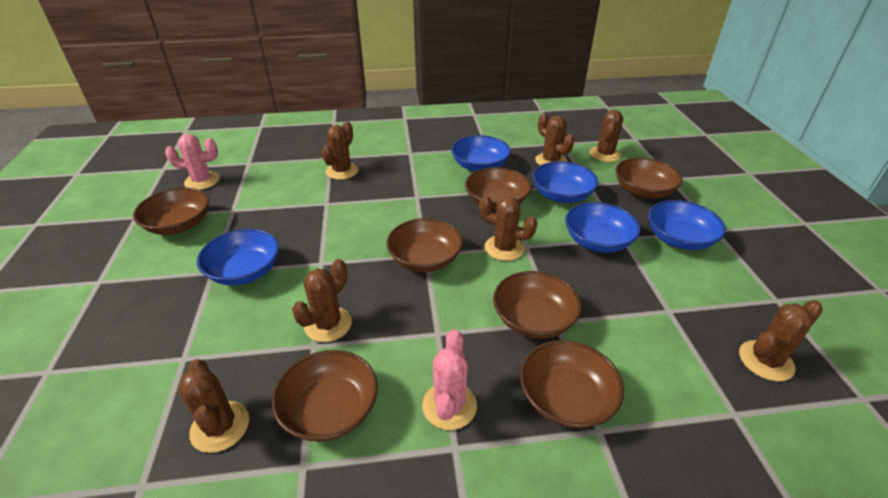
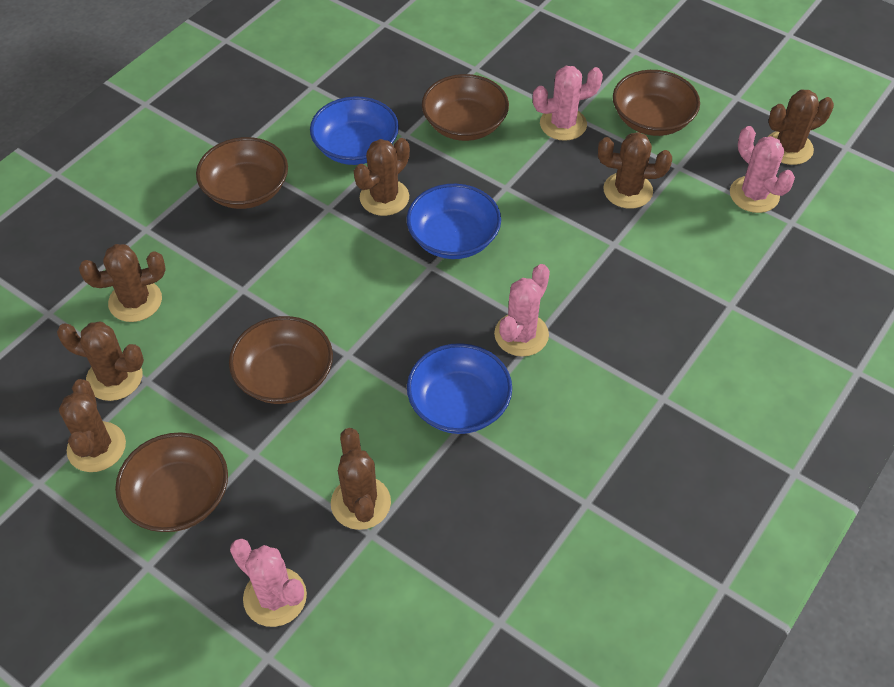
blue bowl: [197,229,279,286] [451,135,511,172] [532,161,598,203] [565,202,640,253] [648,200,726,250] = 5 -> [310,96,399,165] [407,184,501,259] [407,343,512,434] = 3
brown bowl: [133,188,209,235] [272,350,378,442] [387,218,463,272] [465,167,531,210] [493,271,582,339] [520,340,624,429] [615,157,683,198] = 7 -> [115,432,228,532] [196,137,288,209] [229,316,333,404] [422,74,509,141] [613,70,700,136] = 5
pink cactus: [165,134,220,190] [422,329,477,430] = 2 -> [230,539,307,627] [494,264,550,357] [533,66,603,141] [730,126,795,213] = 4

